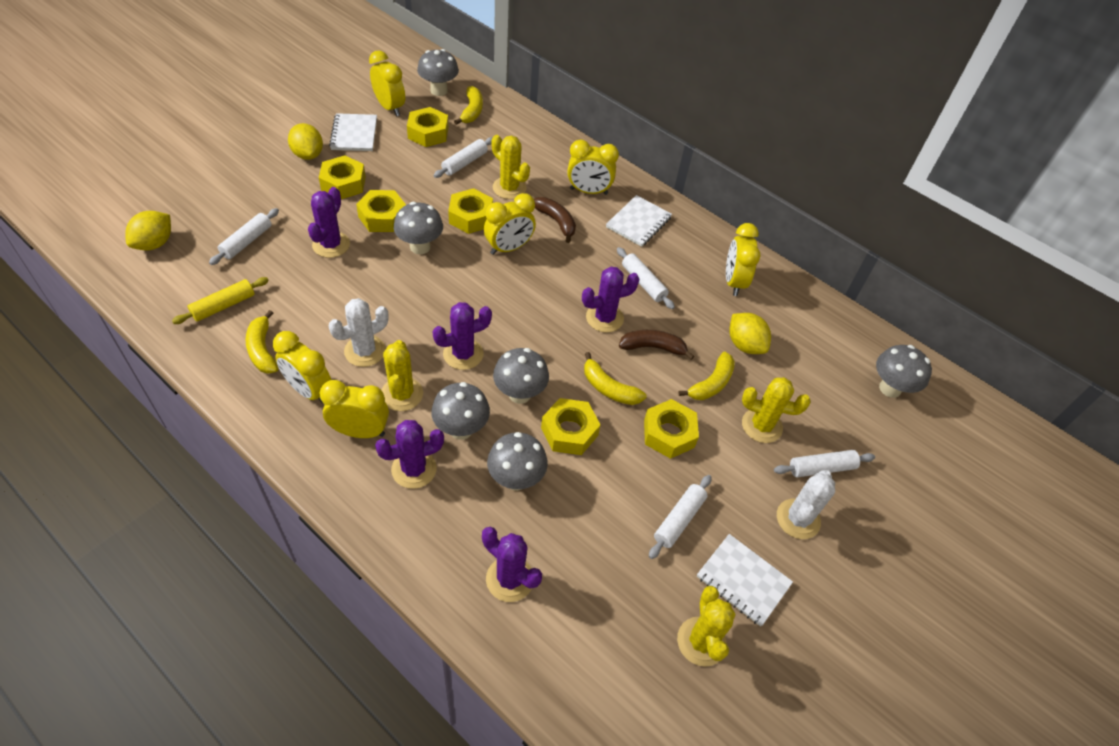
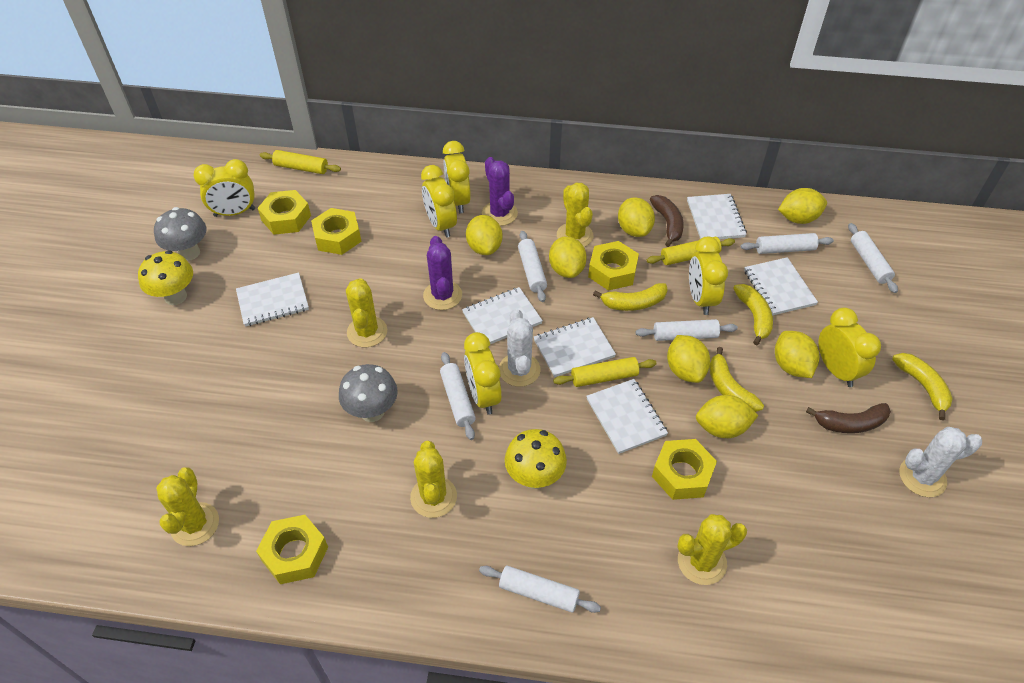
grey mushroom: [394,202,443,254] [417,49,459,96] [431,382,490,440] [487,432,548,491] [493,348,549,404] [876,345,932,398] = 6 -> [154,207,206,261] [339,364,398,422] = 2
purple cactus: [308,187,350,258] [375,420,444,489] [433,302,492,370] [482,527,542,602] [582,267,639,332] = 5 -> [423,236,462,310] [482,157,518,226] = 2
white notebook: [329,113,377,151] [606,195,672,247] [697,534,793,627] = 3 -> [236,272,309,327] [462,287,543,344] [534,317,616,377] [586,379,668,454] [687,194,747,239] [744,257,818,315] = 6
white rolling pin: [209,208,279,265] [434,137,493,178] [617,247,675,309] [649,475,712,559] [774,450,875,477] = 5 -> [440,352,476,440] [479,566,601,613] [518,231,547,302] [636,319,738,341] [740,233,834,254] [848,223,898,293] = 6
yellow cactus: [382,340,423,411] [491,135,530,199] [677,586,735,667] [742,377,811,443] = 4 -> [156,468,219,546] [346,278,387,347] [410,441,457,518] [557,183,593,247] [677,514,747,585] = 5
yellow lemon: [125,211,171,250] [288,123,323,160] [729,313,771,354] = 3 -> [466,215,502,255] [549,236,587,278] [618,197,655,237] [667,335,710,383] [696,395,759,438] [775,331,819,378] [778,188,827,224] = 7
yellow mushroom: none = 0 -> [138,250,193,305] [505,429,567,489] = 2
yellow nut: [319,155,366,199] [356,190,406,232] [407,107,448,147] [448,188,493,234] [541,398,601,455] [644,399,699,459] = 6 -> [256,515,328,584] [258,190,311,235] [311,208,361,255] [588,241,639,291] [652,439,717,500] = 5
yellow rolling pin: [172,277,269,324] = 1 -> [260,150,341,174] [553,357,656,387] [647,237,735,265] = 3

